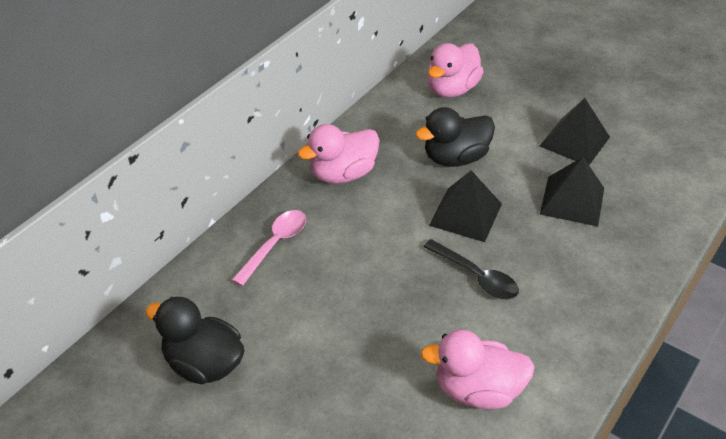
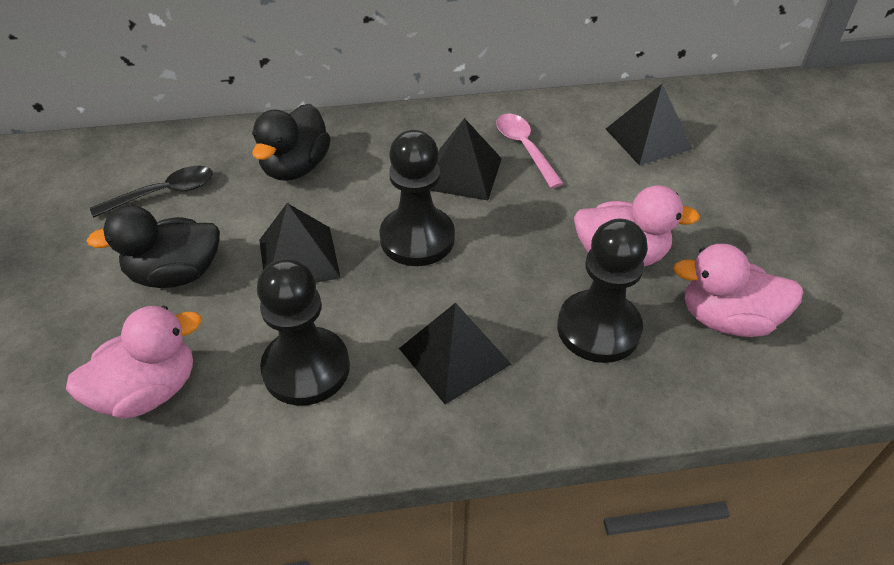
black pawn: none = 0 -> [257,259,350,406] [379,130,455,266] [557,218,648,363] = 3
black pyramid: [429,170,502,242] [539,98,610,165] [540,157,604,227] = 3 -> [259,203,341,283] [399,303,512,404] [430,118,502,200] [606,84,693,165] = 4

